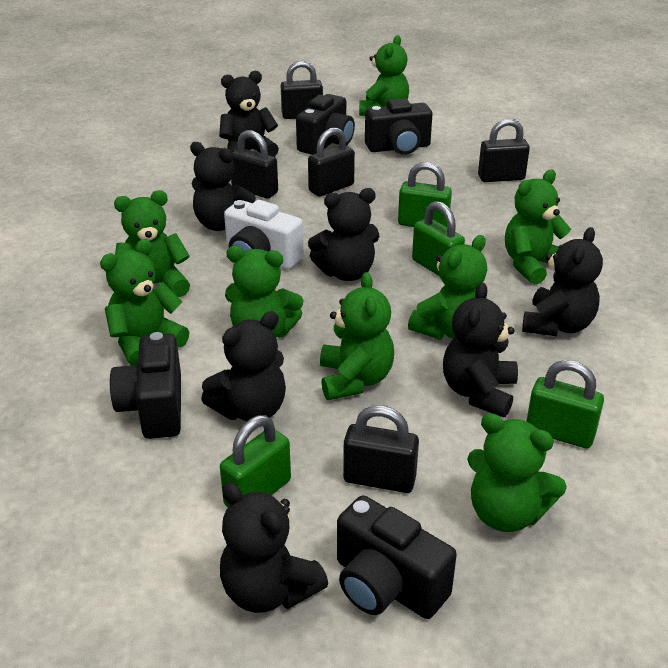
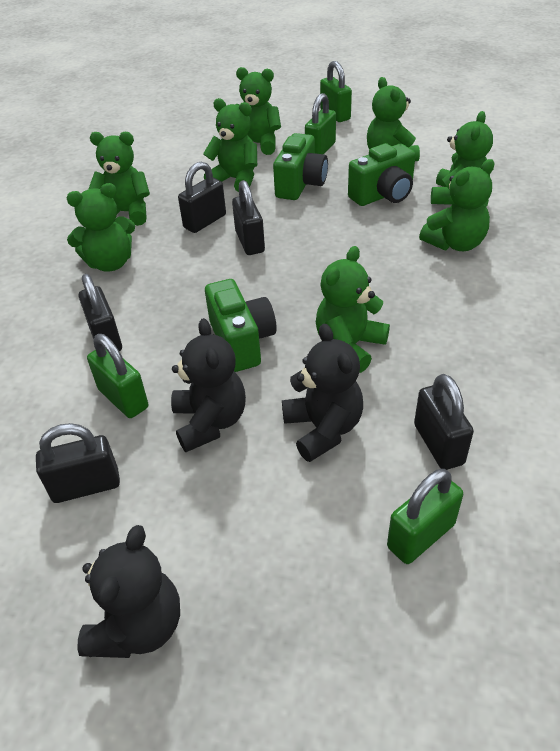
black camera: [110,332,181,439] [296,94,355,155] [337,495,457,619] [365,99,432,155] = 4 -> none = 0
black teddy bear: [190,142,256,231] [201,311,286,421] [219,71,279,157] [220,482,328,613] [308,188,380,281] [443,283,518,417] [522,227,603,336] = 7 -> [77,525,180,658] [171,318,246,452] [282,324,363,462] = 3
green camera: none = 0 -> [205,279,277,372] [273,133,328,200] [348,143,416,206] = 3
white camera: [224,200,303,269] = 1 -> none = 0

